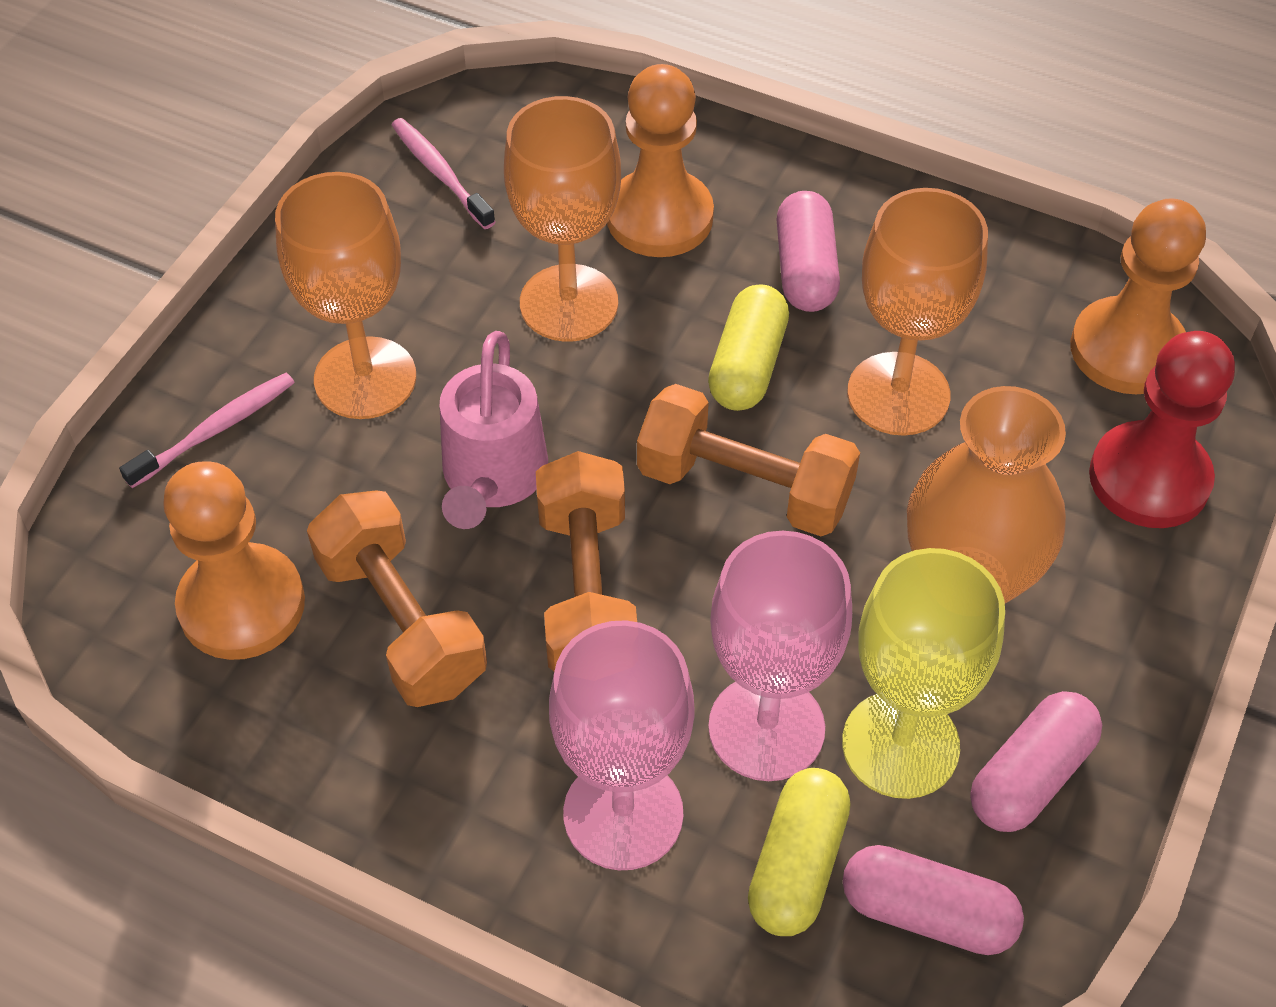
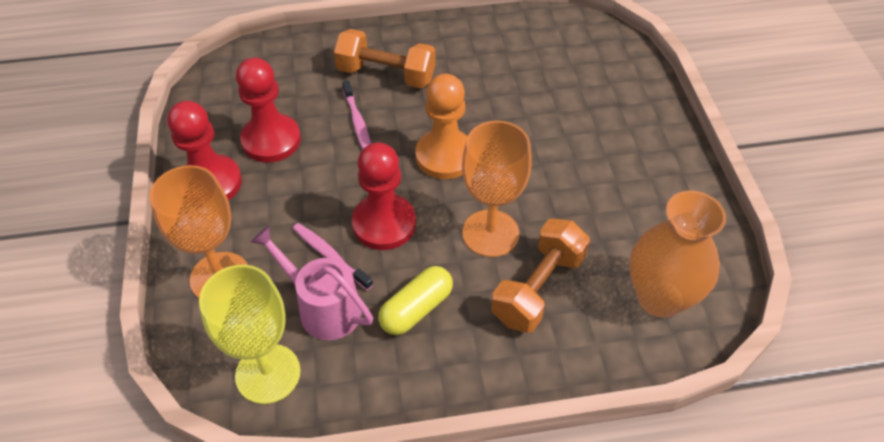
orange dumbbell: [307,490,487,707] [536,451,637,671] [637,384,860,536] = 3 -> [334,29,436,88] [491,219,590,333] = 2
orange goblet: [275,172,416,419] [504,96,621,342] [847,188,988,436] = 3 -> [149,165,248,298] [462,120,532,257] = 2
orange pawn: [163,461,305,660] [607,64,714,257] [1070,198,1206,395] = 3 -> [415,74,468,179] = 1
pink capsule: [776,191,840,312] [843,845,1024,955] [970,691,1102,832] = 3 -> none = 0
pink goblet: [549,620,695,870] [708,531,852,781] = 2 -> none = 0
red pawn: [1089,331,1235,528] = 1 -> [167,101,242,200] [236,57,301,163] [352,142,416,250] = 3
yellow capsule: [708,285,789,411] [748,768,851,936] = 2 -> [378,266,453,335] = 1

